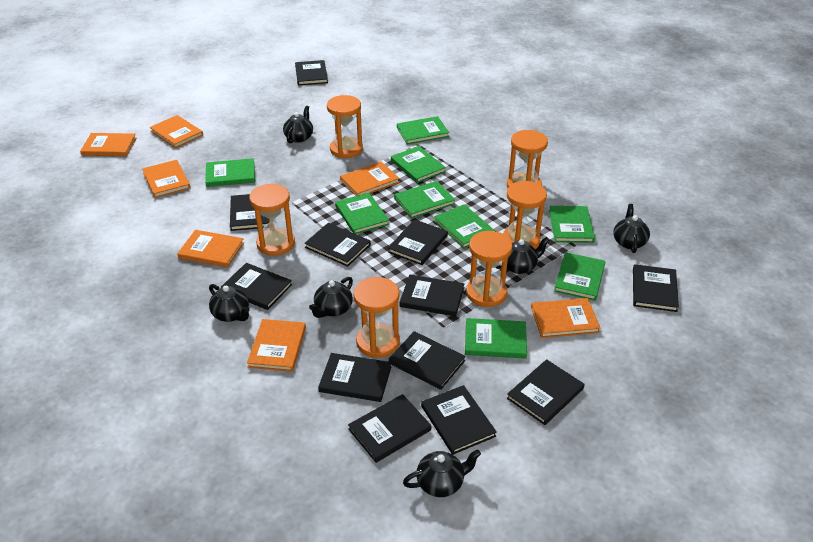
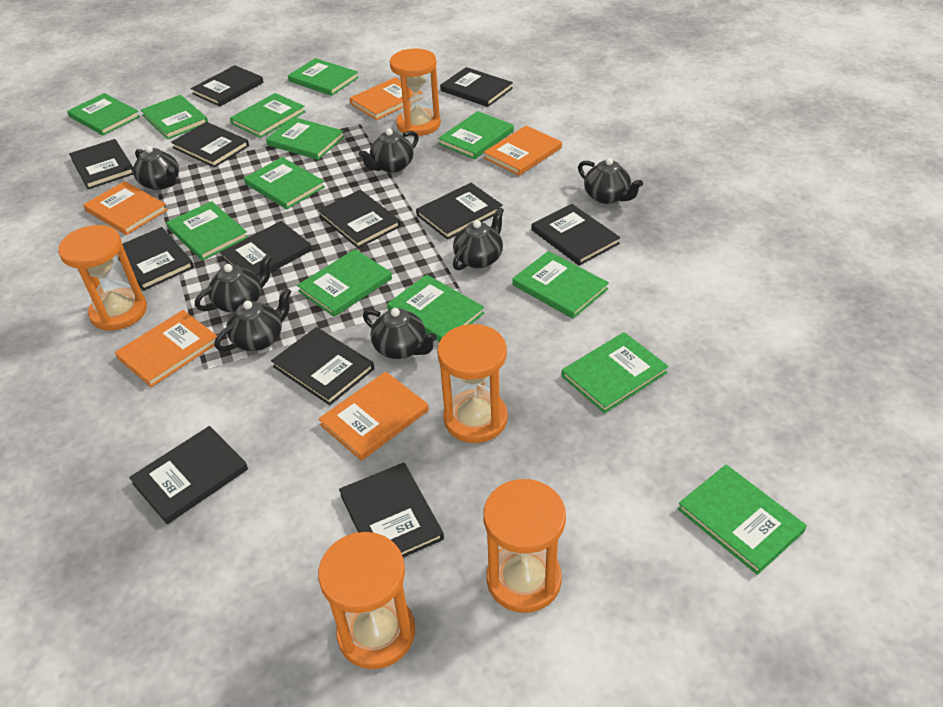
black teapot: [209,284,250,322] [283,106,313,143] [309,277,353,318] [403,449,481,497] [495,237,549,274] [613,204,650,253] = 6 -> [133,146,179,190] [195,254,272,313] [214,288,291,351] [359,128,419,173] [363,308,437,359] [453,207,504,270] [578,158,643,204] = 7
green book: [205,158,255,187] [335,193,389,234] [391,146,446,183] [394,181,455,218] [397,116,449,145] [434,204,495,249] [465,318,527,359] [549,206,595,243] [554,252,605,301] = 9 -> [67,93,140,135] [141,95,208,139] [166,201,248,261] [230,93,306,138] [244,157,325,209] [266,117,345,160] [288,58,359,96] [297,249,392,317] [387,274,484,342] [438,111,514,159] [512,251,609,319] [561,332,669,413] [678,465,807,575] = 13
orange book: [80,133,136,156] [142,160,191,198] [150,115,203,148] [177,230,244,268] [247,319,306,372] [340,162,400,196] [531,298,600,338] = 7 -> [83,181,168,235] [115,310,217,387] [318,371,429,461] [350,77,423,120] [483,126,562,176] = 5
orange hourglass: [249,184,295,256] [327,95,363,158] [353,277,400,358] [466,231,512,307] [503,181,547,249] [507,130,548,188] = 6 -> [58,225,147,331] [318,532,415,669] [390,49,441,136] [437,324,508,443] [483,479,566,613] = 5

